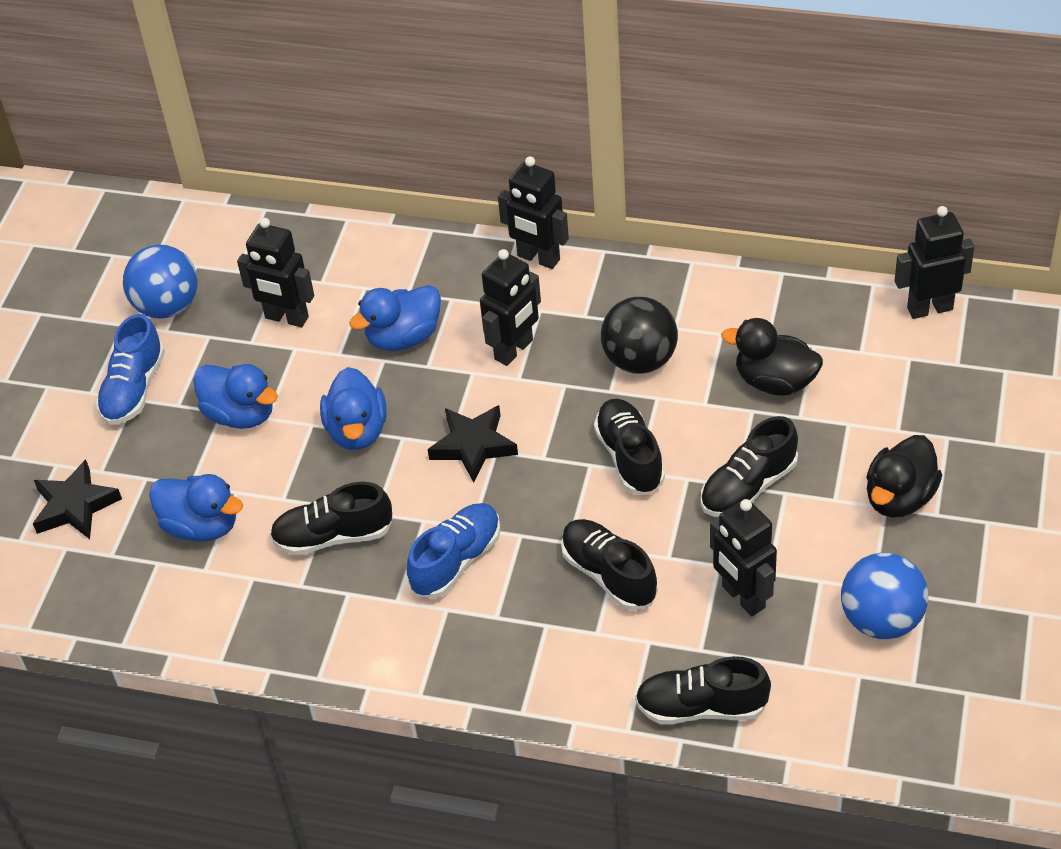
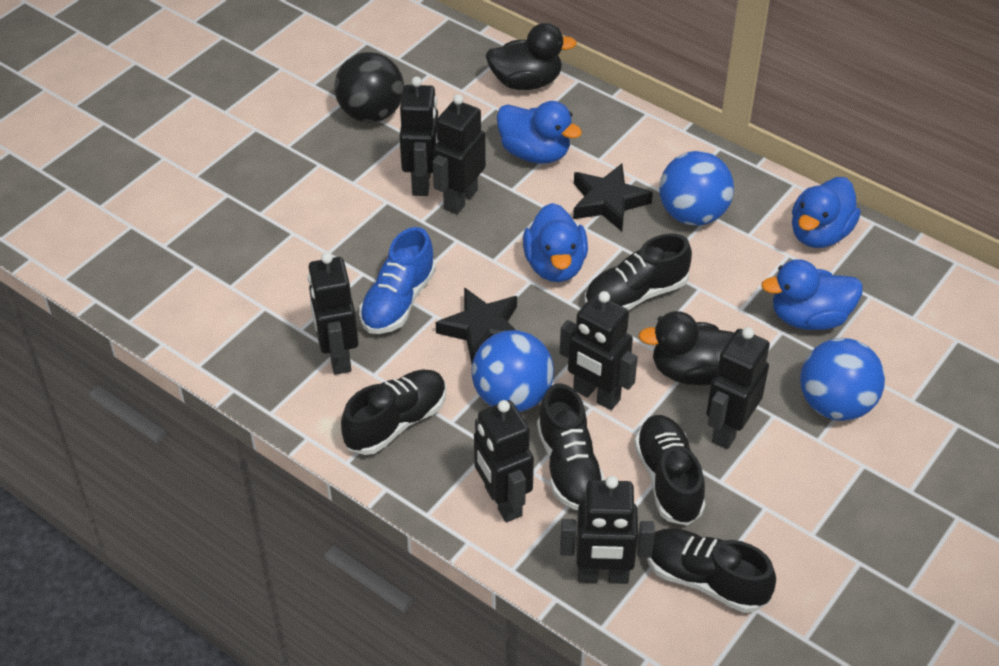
black robot: [237,218,314,327] [480,249,541,366] [498,156,569,269] [710,498,777,616] [895,206,974,319] = 5 -> [308,252,359,375] [399,76,438,196] [433,94,486,214] [474,400,534,522] [560,291,638,410] [560,476,655,584] [706,327,770,449] = 7
blue ball: [123,244,198,319] [841,553,928,639] = 2 -> [471,330,554,412] [659,151,734,226] [800,338,885,421] = 3
blue shoe: [96,314,165,425] [407,503,500,598] = 2 -> [359,227,436,334] = 1

